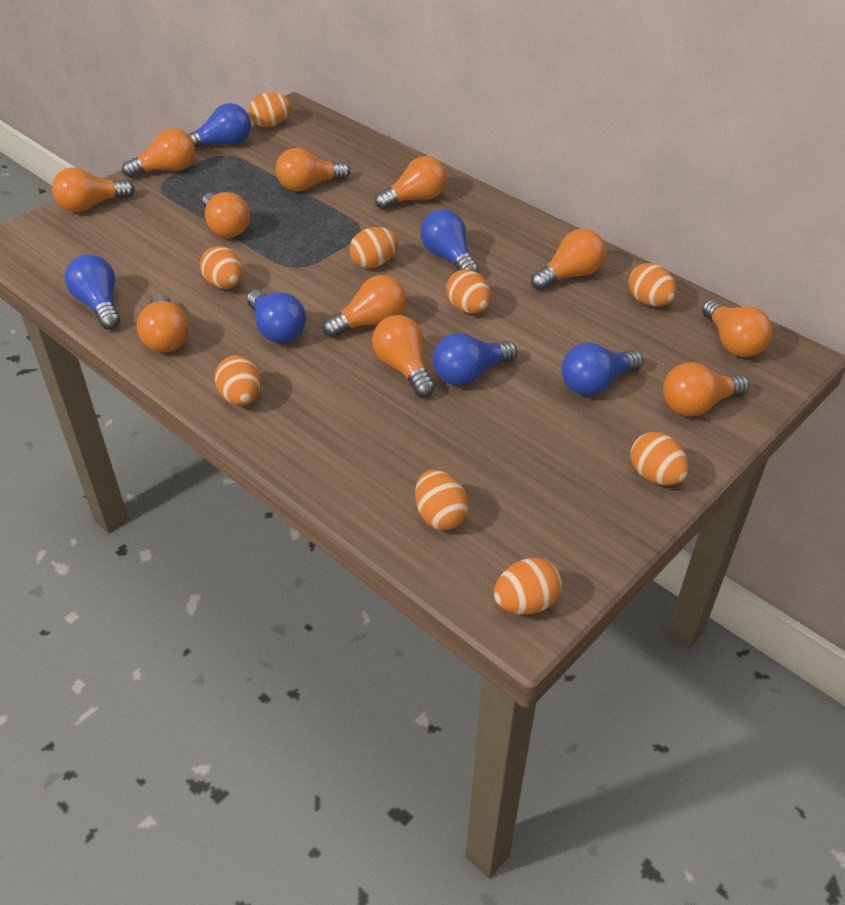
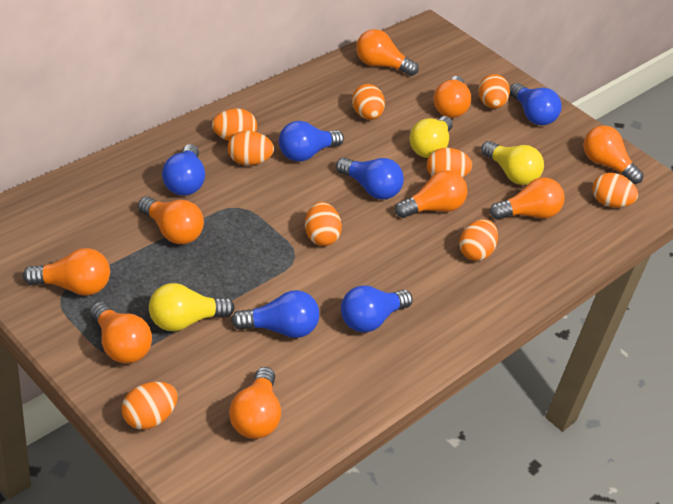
orange light bulb: [52,167,135,212] [122,128,195,178] [137,294,189,352] [202,192,250,238] [276,148,350,192] [323,275,407,338] [372,315,435,397] [375,156,447,210] [531,229,606,291] [663,362,750,416] [702,299,772,357] = 11 -> [23,248,110,296] [90,302,152,364] [138,196,204,244] [229,367,281,439] [356,29,419,76] [395,170,468,218] [433,76,472,118] [490,177,564,220] [583,125,644,184] = 9
yellow light bulb: none = 0 -> [149,283,235,331] [410,116,453,158] [481,141,544,185] = 3

